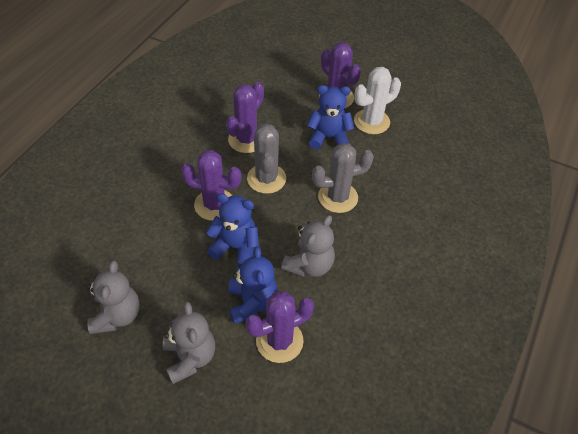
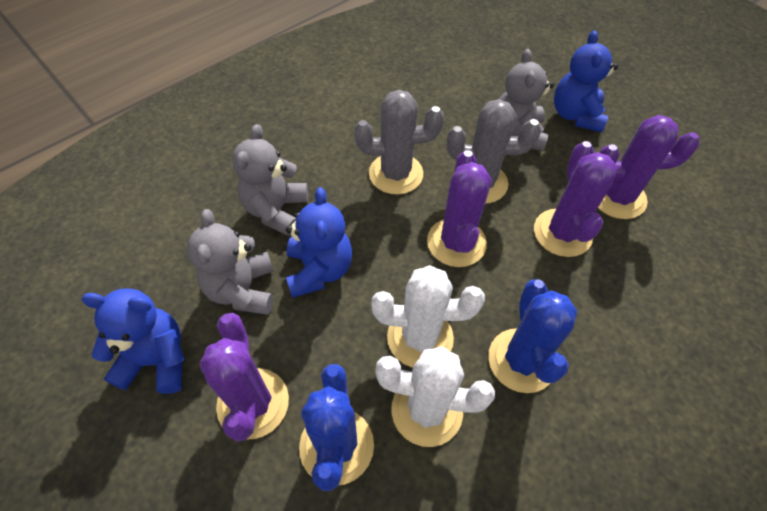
blue cactus: none = 0 -> [299,364,374,491] [488,280,577,393] = 2
white cactus: [354,67,401,134] = 1 -> [372,265,485,368] [375,346,495,447] = 2

